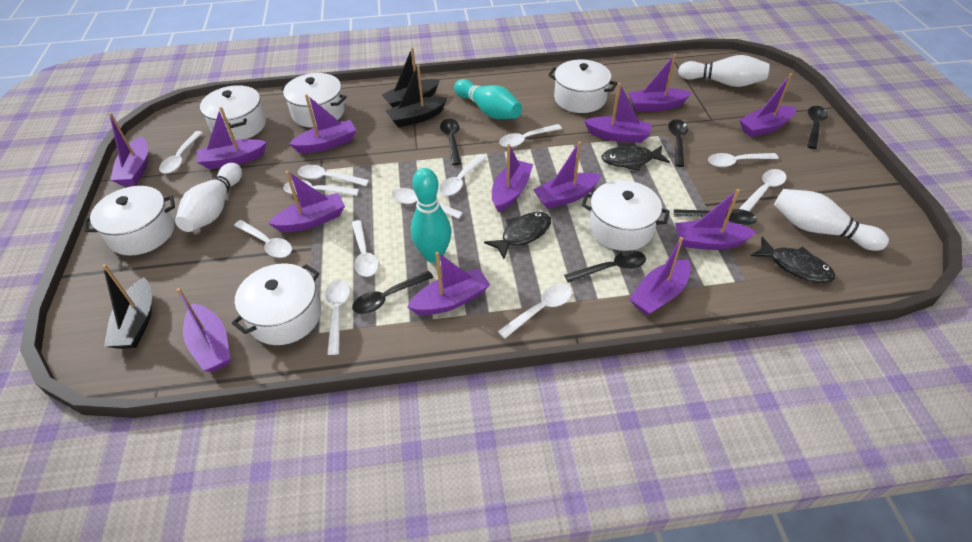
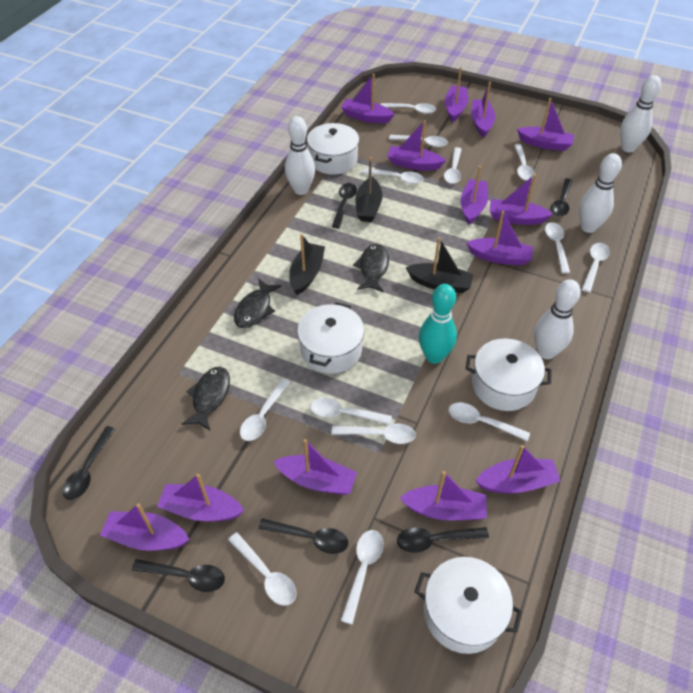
turquoise bowling pin: [411,168,451,263] [454,79,522,119] = 2 -> [419,284,457,364] = 1
white bowling pin: [175,163,242,232] [678,55,769,87] [774,189,889,251] = 3 -> [285,116,315,195] [534,279,581,359] [579,153,622,233] [620,75,661,153] = 4
white pot: [84,186,175,256] [200,85,266,140] [232,263,321,345] [281,73,347,128] [548,59,617,113] [582,180,670,251] = 6 -> [297,302,364,373] [307,123,359,175] [414,557,522,654] [466,338,552,411] = 4
white spoon: [159,131,203,174] [234,220,292,258] [283,180,359,196] [298,165,369,186] [325,279,350,355] [352,220,379,277] [391,188,463,219] [439,154,487,196] [498,284,572,339] [499,124,562,147] [708,153,779,167] [739,169,787,211] = 12 -> [228,532,296,606] [240,378,290,441] [310,398,392,424] [331,423,416,444] [340,530,384,625] [363,168,424,184] [380,103,436,114] [389,135,448,147] [444,147,462,184] [449,402,530,441] [514,144,535,181] [545,222,570,274] [582,243,610,293] = 13

